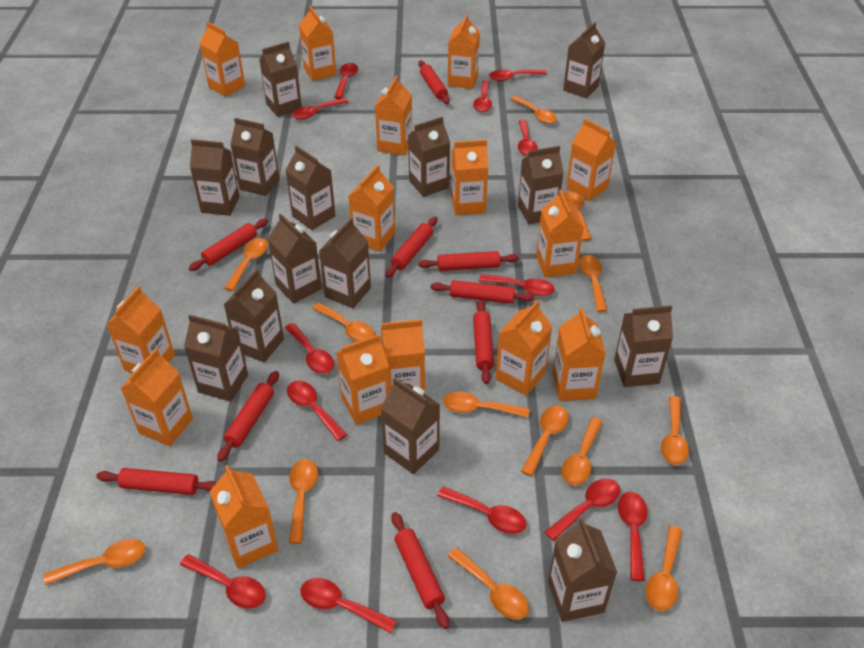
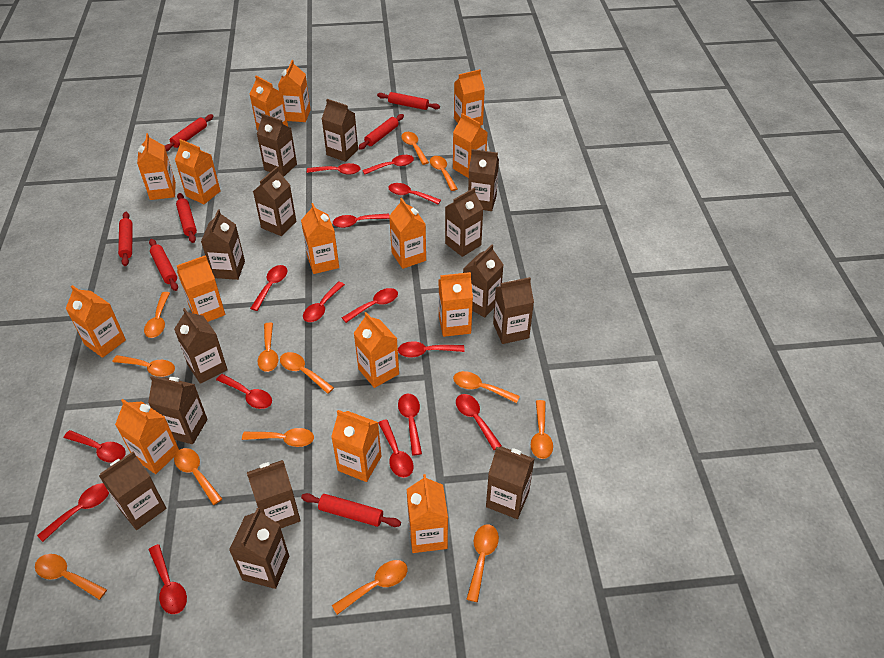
red rolling pin: [96,468,217,495] [189,218,268,271] [217,371,279,462] [385,217,438,278] [391,512,449,629] [418,61,450,104] [418,251,519,271] [431,280,535,304] [473,300,494,384] = 9 -> [118,212,133,266] [149,239,178,291] [165,114,213,151] [176,193,197,243] [301,493,401,527] [358,114,404,150] [377,92,440,110] = 7
red spoon: [180,554,266,609] [285,323,334,374] [287,381,347,441] [292,98,349,120] [300,578,397,633] [334,63,358,99] [437,486,527,534] [473,80,492,112] [479,274,555,296] [489,70,547,81] [518,120,538,156] [545,478,620,541] [618,492,647,581] = 13 -> [37,483,109,542] [64,430,126,463] [149,544,187,614] [216,374,272,409] [250,265,287,311] [303,281,345,322] [307,163,361,175] [333,214,389,228] [342,288,398,323] [362,155,414,175] [378,419,413,478] [388,183,441,204] [398,341,465,358] [398,394,422,455] [456,394,502,450] = 15

